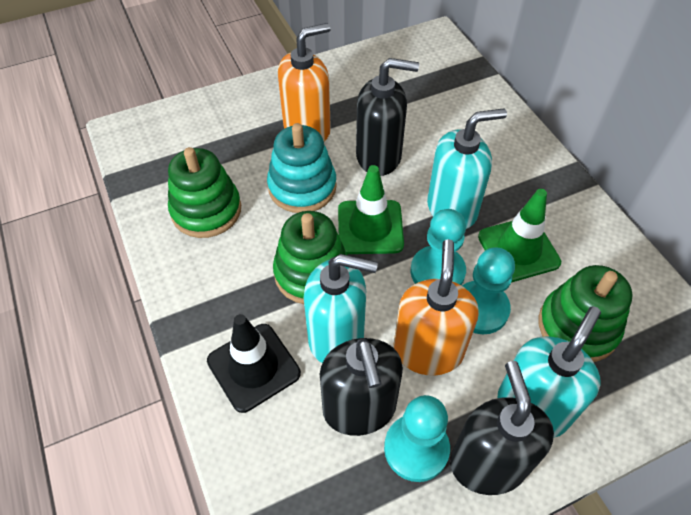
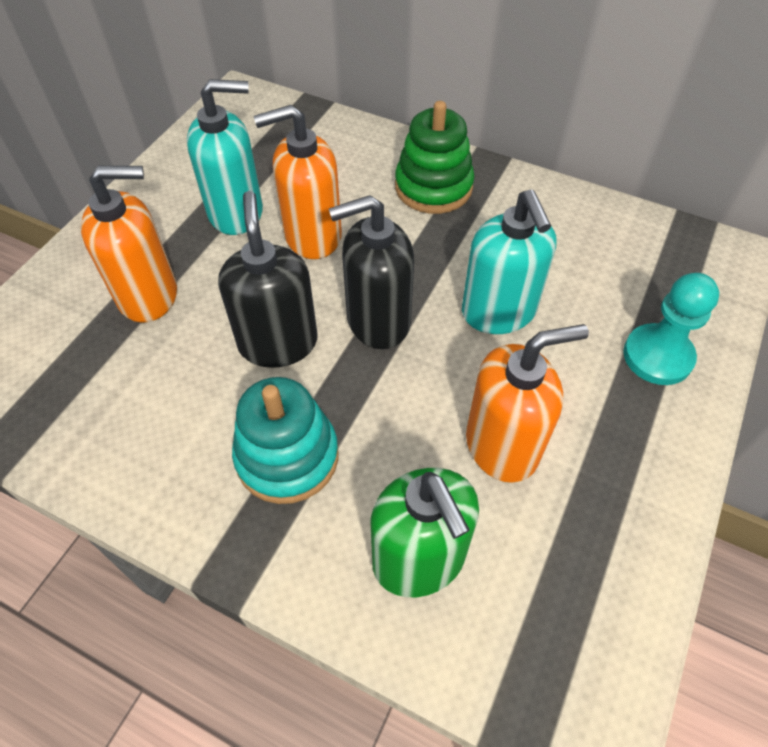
black soap dispenser: [320,338,403,436] [356,58,419,176] [450,361,554,495] = 3 -> [218,191,317,368] [329,195,414,349] = 2
black traffic cone: [207,314,301,413] = 1 -> none = 0
green soap dispenser: none = 0 -> [370,468,479,597] = 1
green stacking toy: [168,147,241,238] [273,211,347,304] [538,265,632,362] = 3 -> [395,101,474,214] = 1
green traffic cone: [338,165,404,254] [478,189,561,282] = 2 -> none = 0
orange soap dispenser: [278,23,331,142] [394,239,479,376] = 2 -> [81,166,177,323] [253,105,342,259] [466,324,589,483] = 3
turquoise pawn: [384,395,450,482] [410,209,466,285] [462,247,515,334] = 3 -> [623,273,719,385] = 1
turquoise soap dispenser: [304,254,378,363] [427,108,507,229] [498,306,601,438] = 3 -> [187,79,263,235] [462,190,556,334] = 2

